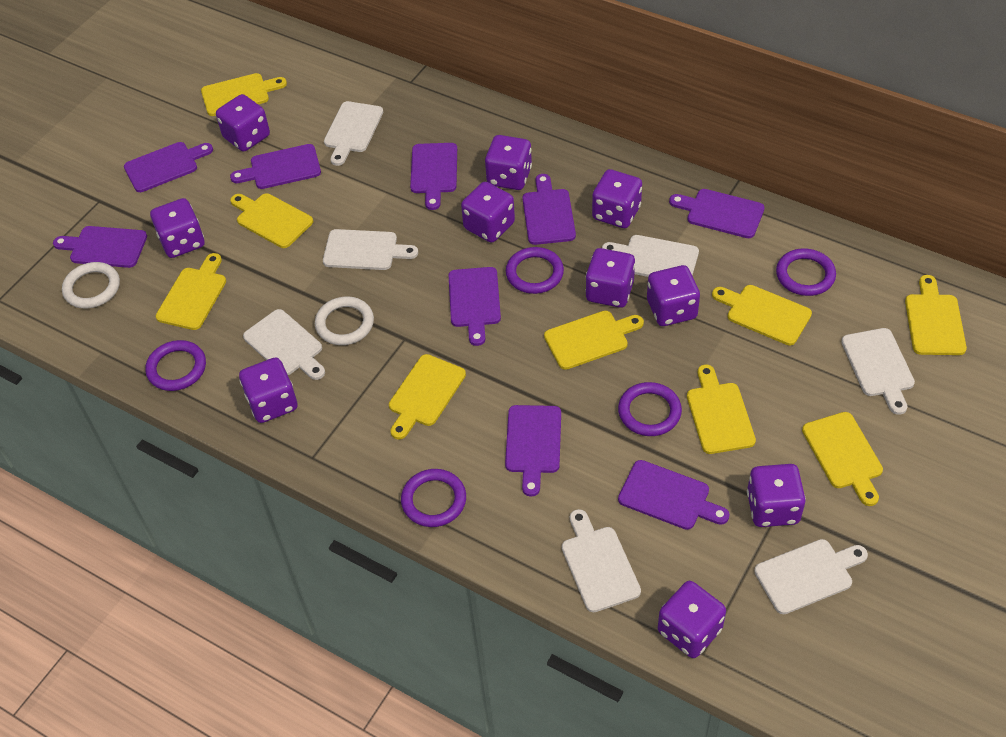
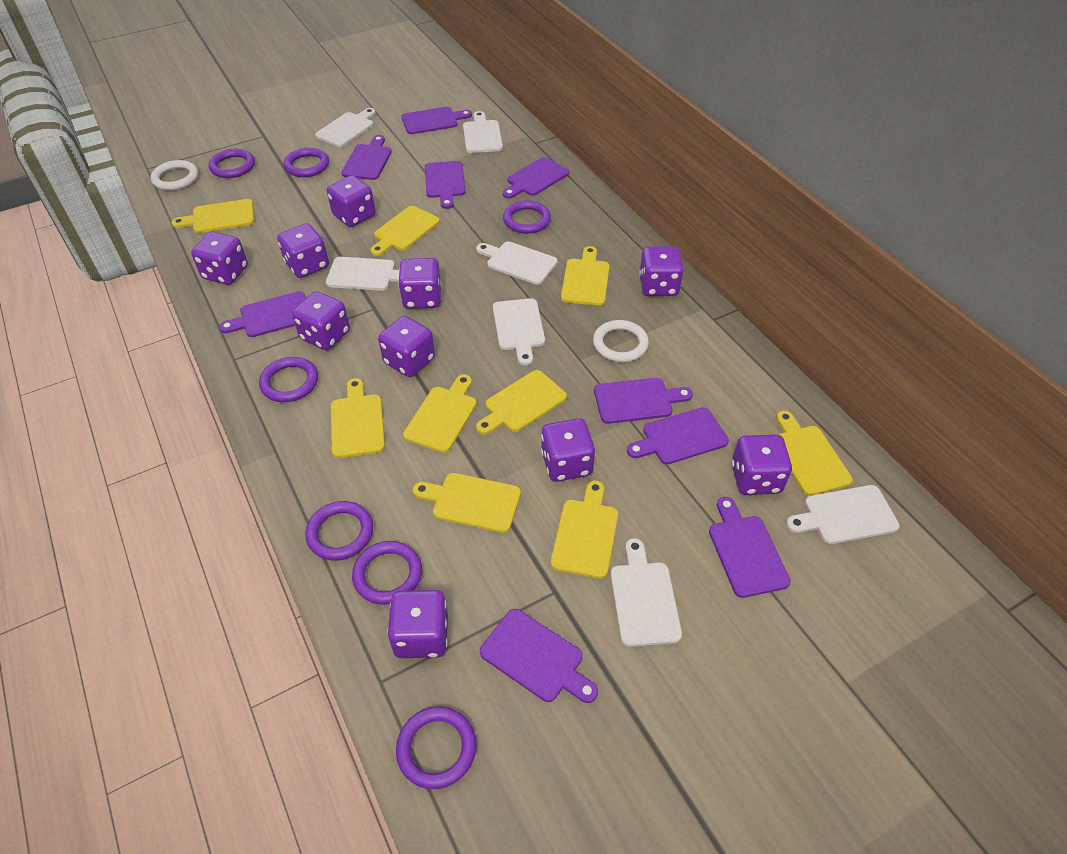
purple ring: [145,340,206,391] [401,469,466,527] [506,247,564,294] [618,382,682,436] [776,248,836,296] = 5 -> [209,149,255,178] [259,357,318,402] [284,148,329,177] [305,501,373,561] [352,541,422,605] [396,706,477,789] [503,200,551,234] = 7

